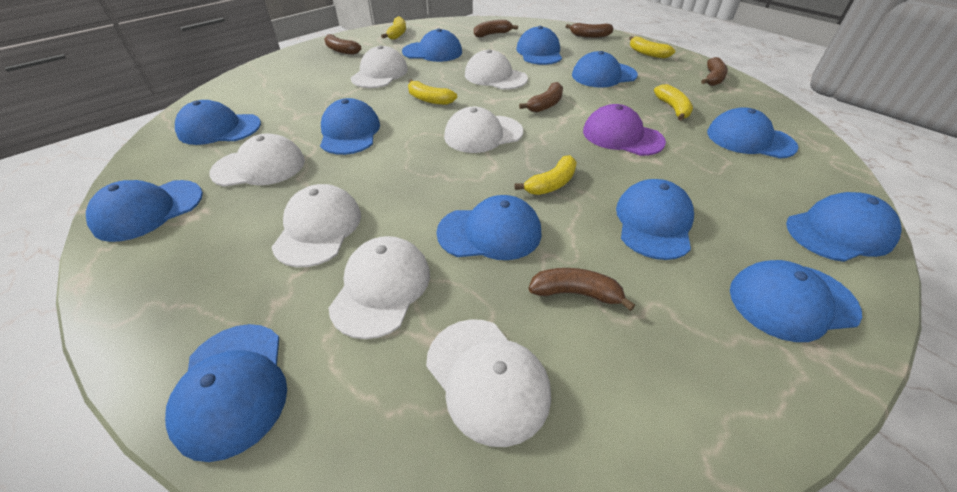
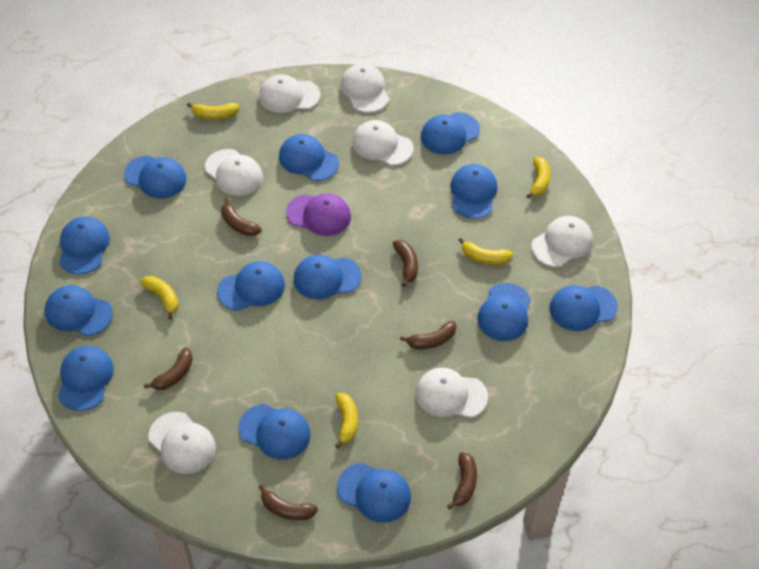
blue cap: [86,180,203,242] [165,324,287,462] [175,100,261,145] [320,98,380,155] [402,29,462,62] [436,195,542,260] [517,26,562,65] [572,51,638,88] [616,179,694,260] [707,107,799,159] [730,260,862,342] [786,192,902,262] = 12 -> [45,285,113,336] [58,346,114,411] [59,217,110,274] [124,155,187,199] [217,261,285,311] [238,404,311,460] [279,134,339,181] [294,255,361,300] [337,463,411,523] [421,112,480,155] [450,164,497,219] [477,283,531,341] [549,285,618,331] = 13

